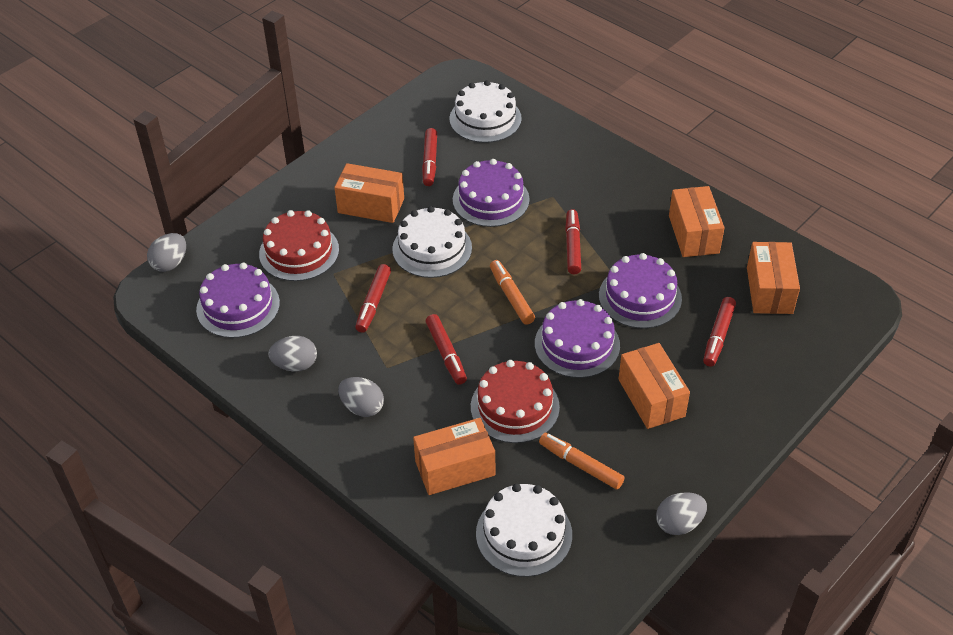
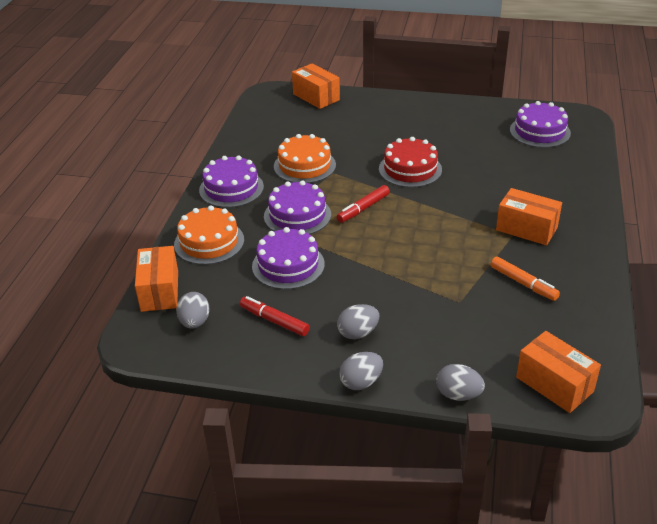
orange box: [334,163,404,223] [413,418,495,495] [619,343,690,429] [669,186,725,257] [747,242,800,314] = 5 -> [135,246,178,312] [292,63,340,109] [496,188,562,245] [516,331,601,413] = 4
orange cake: none = 0 -> [174,205,244,265] [274,134,336,183] = 2
orange marker: [490,260,535,325] [539,433,625,490] = 2 -> [490,256,560,301] = 1
red cake: [259,210,339,281] [471,360,560,443] = 2 -> [379,137,442,188] = 1
red marker: [355,264,391,333] [422,128,437,186] [426,314,467,385] [565,209,581,275] [703,297,736,367] = 5 -> [240,296,310,336] [337,185,390,223] = 2
white cake: [392,206,472,278] [449,80,522,143] [476,484,572,577] = 3 -> none = 0

